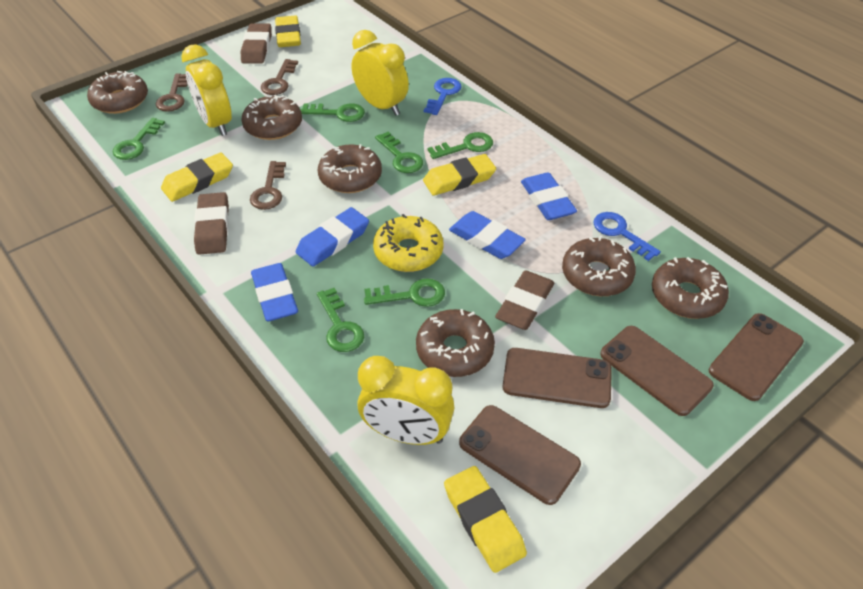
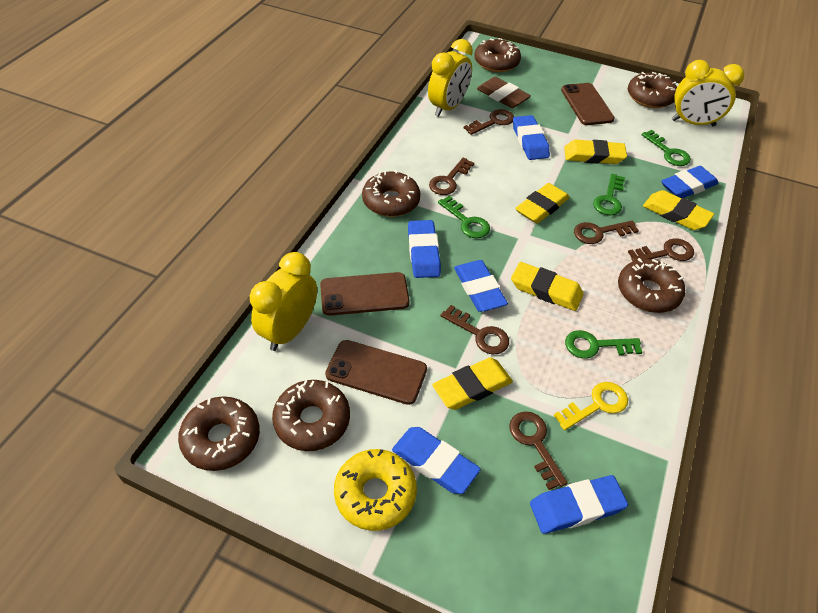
blue eraser: [251,263,298,321] [296,207,369,267] [449,211,526,259] [521,172,577,220] = 4 -> [392,427,481,494] [408,220,441,278] [454,260,508,312] [513,115,550,160] [530,475,628,534] [661,166,718,198] = 6
blue key: [424,78,461,115] [593,212,661,261] = 2 -> none = 0
brown eraser: [194,192,229,255] [241,23,272,64] [495,270,554,330] = 3 -> [477,77,531,108] = 1
brown key: [156,73,188,112] [250,161,286,210] [261,59,298,95] = 3 -> [429,158,474,195] [440,305,509,355] [464,109,514,135] [509,412,568,490] [574,220,639,244] [628,238,694,261] = 6
brown phone: [459,405,581,505] [502,348,612,408] [600,326,714,416] [709,313,804,401] = 4 -> [320,272,410,316] [325,340,427,405] [561,83,615,125] = 3
green key: [113,118,165,160] [301,103,365,122] [317,288,364,352] [364,278,445,307] [375,132,423,173] [427,132,493,159] = 6 -> [438,196,490,238] [565,330,643,359] [593,174,625,215] [642,130,691,166] = 4
yellow eraser: [161,152,233,202] [275,16,301,47] [423,154,496,196] [444,466,527,573] = 4 -> [432,357,513,410] [511,262,584,311] [515,183,570,224] [564,140,627,164] [643,190,714,230] = 5
yellow key: none = 0 -> [554,382,628,430] = 1

